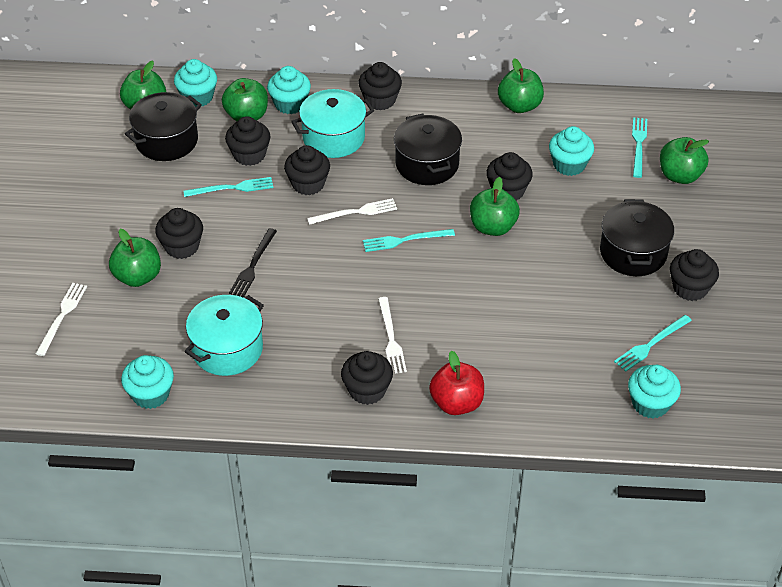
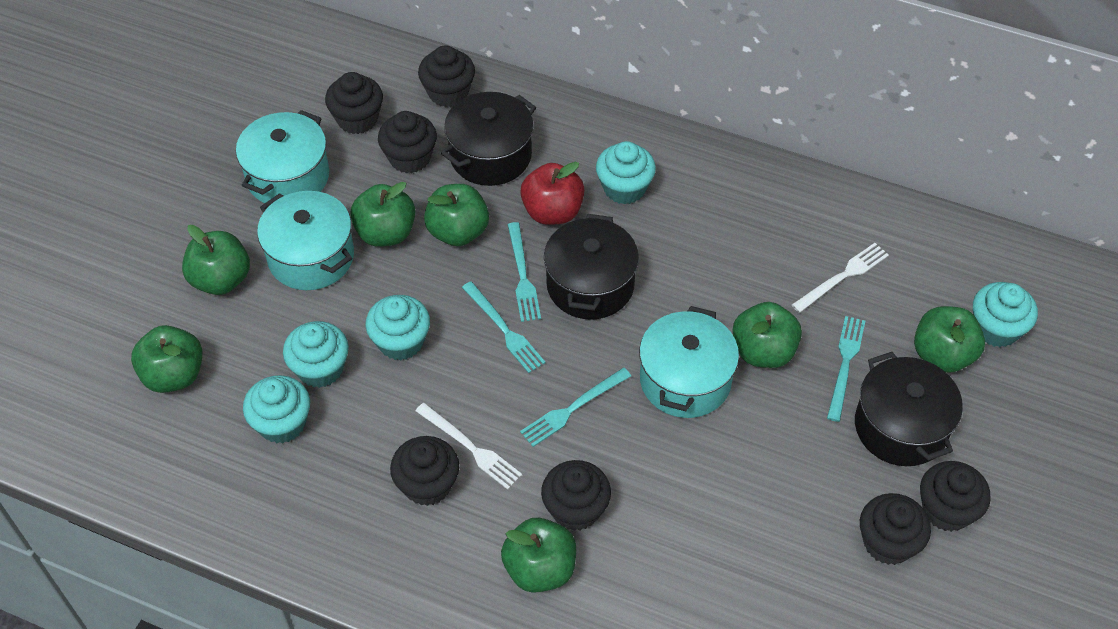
black fork: [229,228,277,298] = 1 -> none = 0
green apple: [109,229,161,287] [120,60,166,110] [222,78,268,121] [470,177,520,236] [498,58,544,113] [660,137,709,184] = 6 -> [131,325,203,393] [182,225,250,295] [350,182,415,247] [424,184,489,246] [501,518,576,593] [732,302,802,368] [914,306,985,373] = 7
turquoise pot: [185,295,264,376] [291,89,374,158] = 2 -> [236,110,329,203] [257,191,354,290] [639,306,739,418] = 3
white fork: [35,283,87,356] [307,198,397,225] [378,297,407,374] = 3 -> [416,403,522,490] [792,243,889,313] = 2

